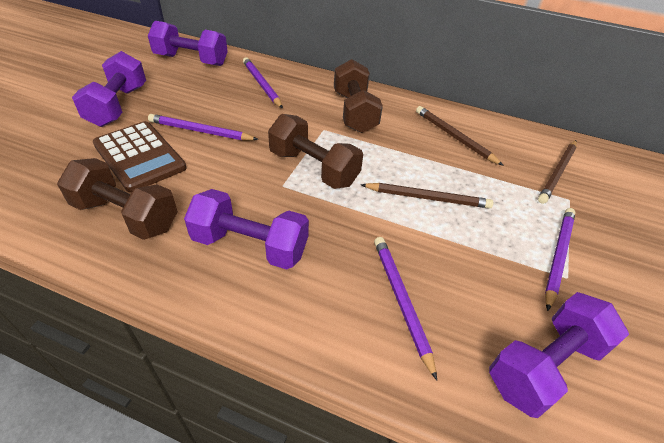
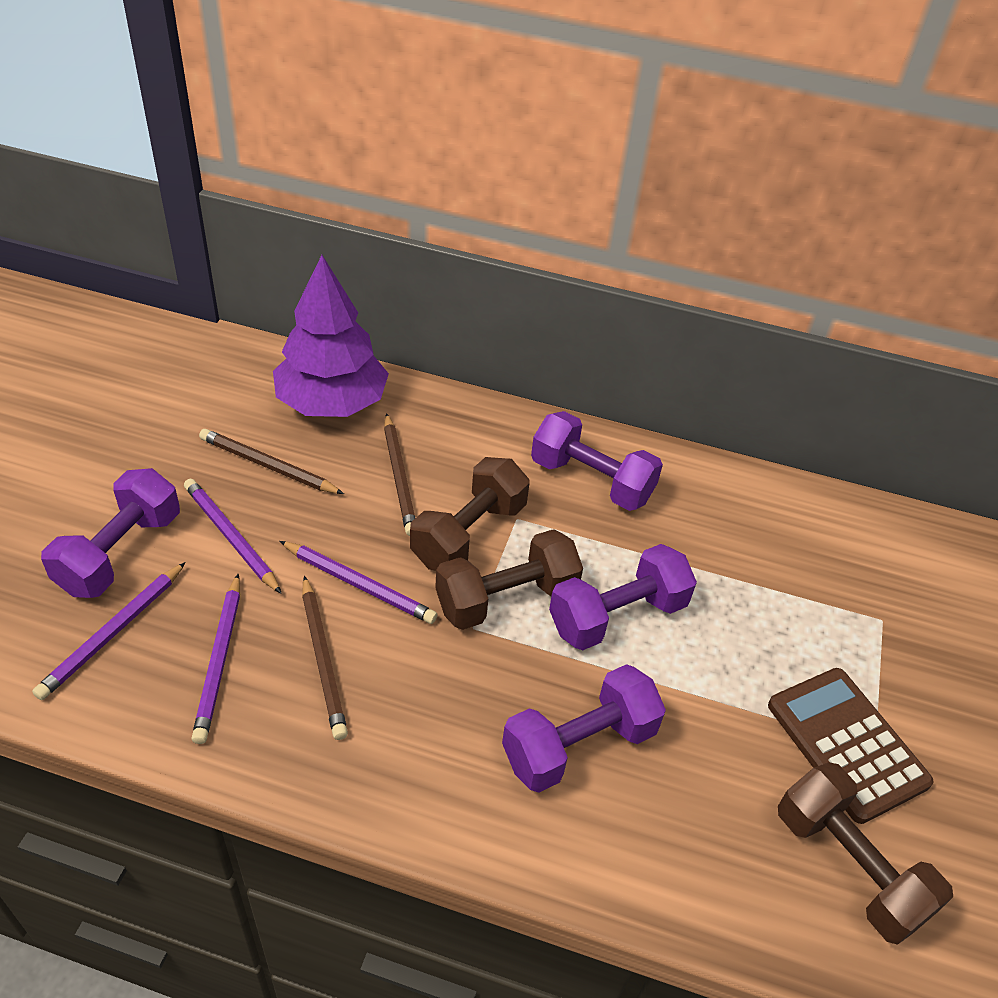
purple tree: none = 0 -> [273,255,389,417] = 1

